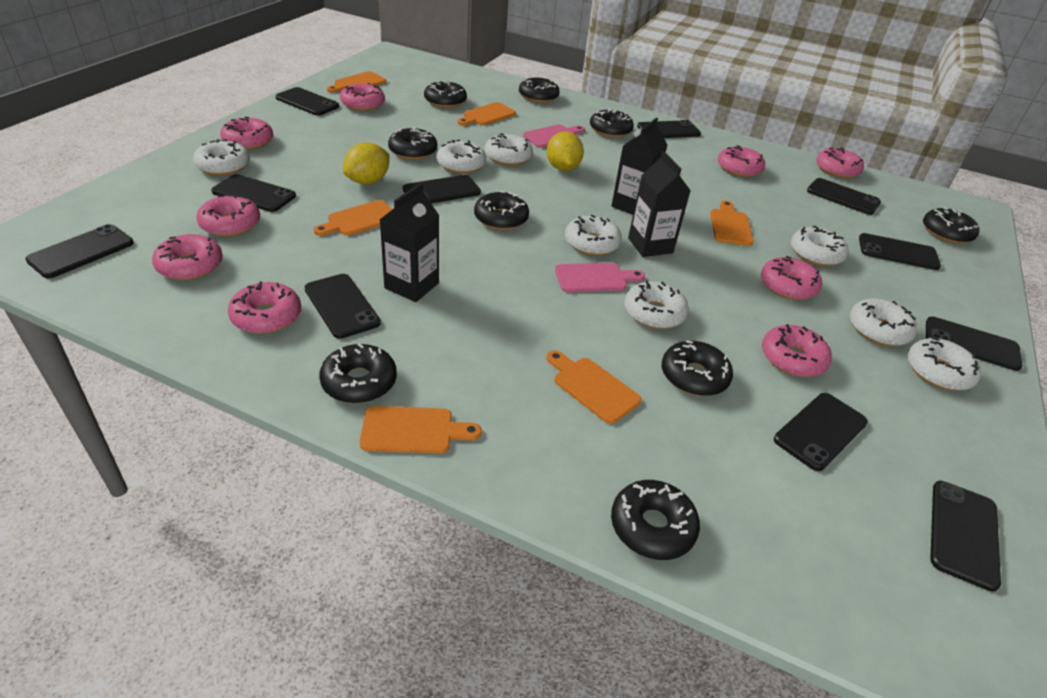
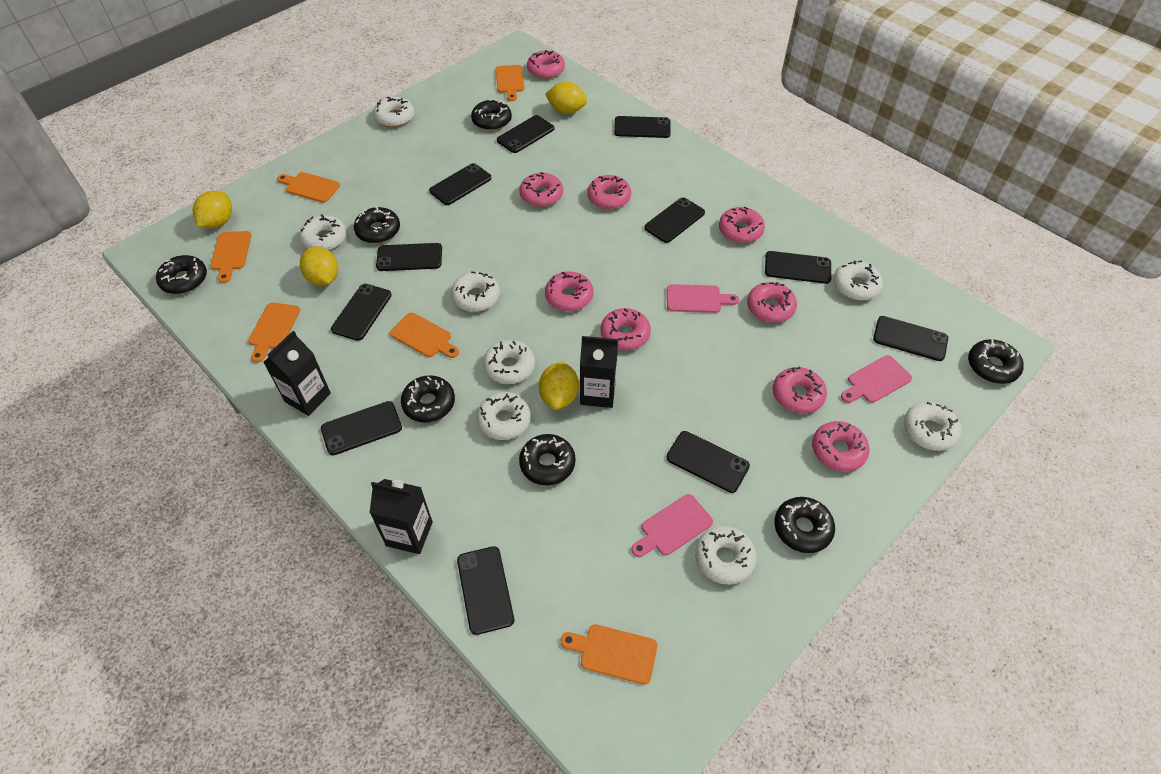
black donut: [319,343,397,403] [388,127,437,160] [424,80,467,108] [474,191,529,230] [519,77,560,103] [590,109,634,138] [611,480,700,560] [662,340,733,396] [923,207,979,244] = 9 -> [156,255,207,294] [354,207,400,243] [401,375,455,423] [471,99,512,131] [519,434,576,486] [775,497,835,553] [968,339,1024,384] = 7
pink cutting board: [523,125,585,148] [555,263,645,292] = 2 -> [632,494,713,557] [667,284,739,313] [841,355,912,403] = 3
yellow lemon: [343,142,389,184] [547,131,584,171] = 2 -> [193,191,232,228] [300,247,338,286] [539,362,579,410] [545,82,587,114] = 4

